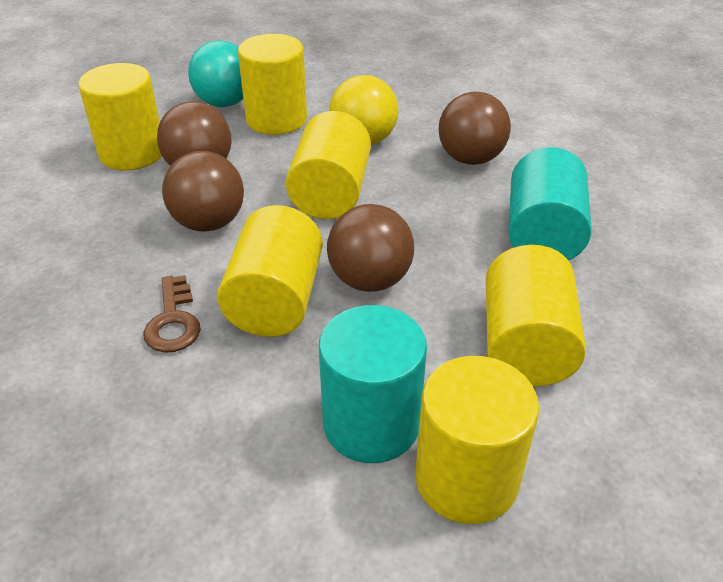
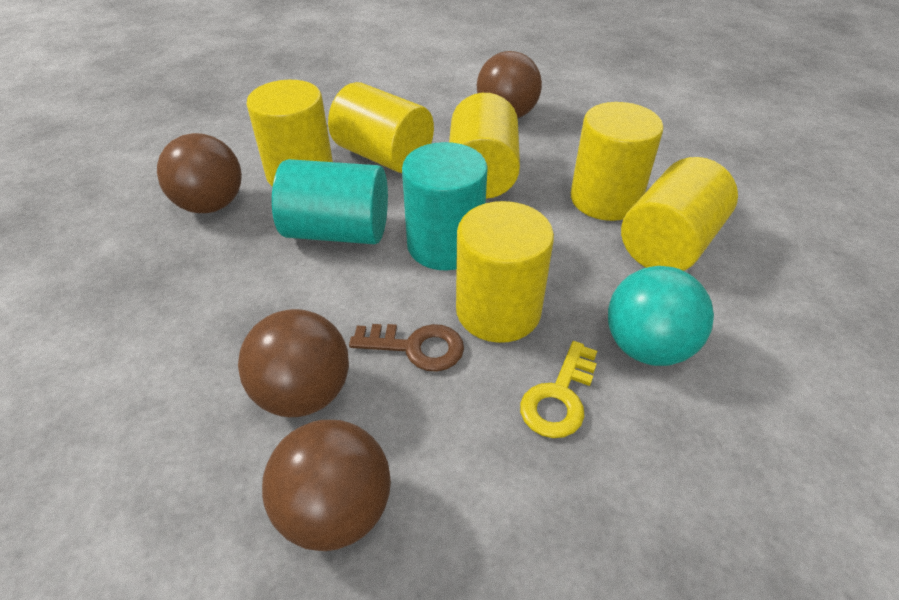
yellow ball: [330,75,398,145] = 1 -> none = 0
yellow key: none = 0 -> [520,341,597,438] = 1

